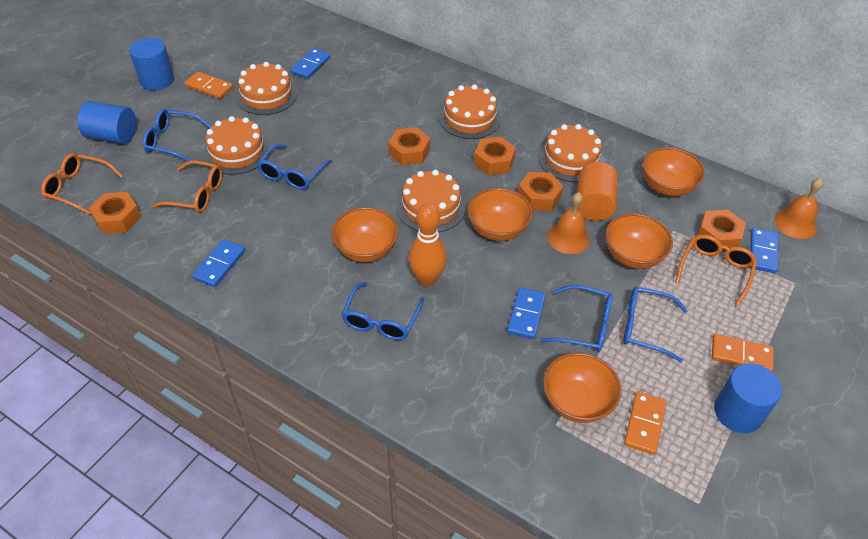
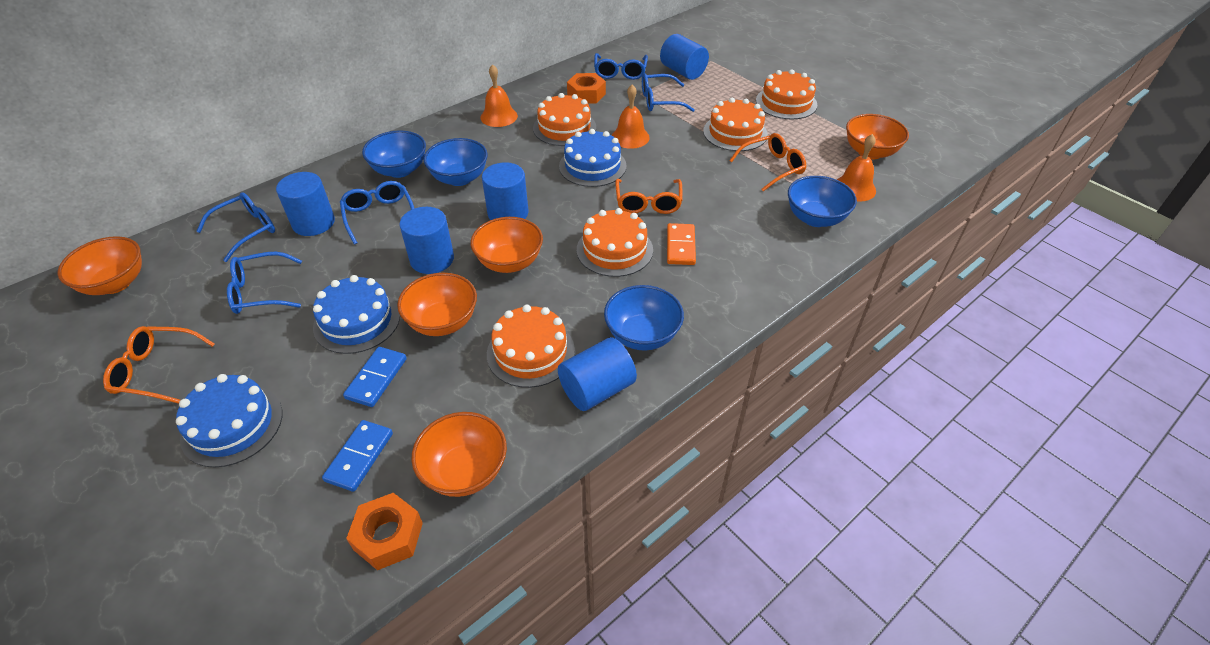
blue bowl: none = 0 -> [362,130,426,178] [423,138,488,186] [604,285,684,351] [788,176,857,227] = 4
blue cake: none = 0 -> [176,374,282,467] [313,275,400,354] [559,129,626,187] = 3
blue cylinder: [77,101,136,144] [129,38,174,90] [714,363,782,433] = 3 -> [276,172,335,236] [399,207,454,274] [482,162,528,220] [558,337,637,411] [660,34,709,80] = 5
blue domino: [192,239,245,287] [290,48,331,79] [507,287,546,339] [750,228,779,273] = 4 -> [322,420,393,492] [343,347,407,407] = 2
orange bell: [547,192,590,254] [774,178,823,239] = 2 -> [481,64,518,127] [612,85,650,149] [837,134,876,202] = 3
orange bowling pin: [409,203,447,286] = 1 -> none = 0
orange cylinder: [577,162,618,221] = 1 -> none = 0
orange domino: [185,72,233,99] [624,391,667,455] [712,334,773,371] = 3 -> [667,223,696,265] = 1
orange nut: [89,192,141,234] [388,127,430,165] [474,137,516,175] [518,172,563,211] [698,209,746,251] = 5 -> [346,493,423,570] [567,73,606,104] = 2

